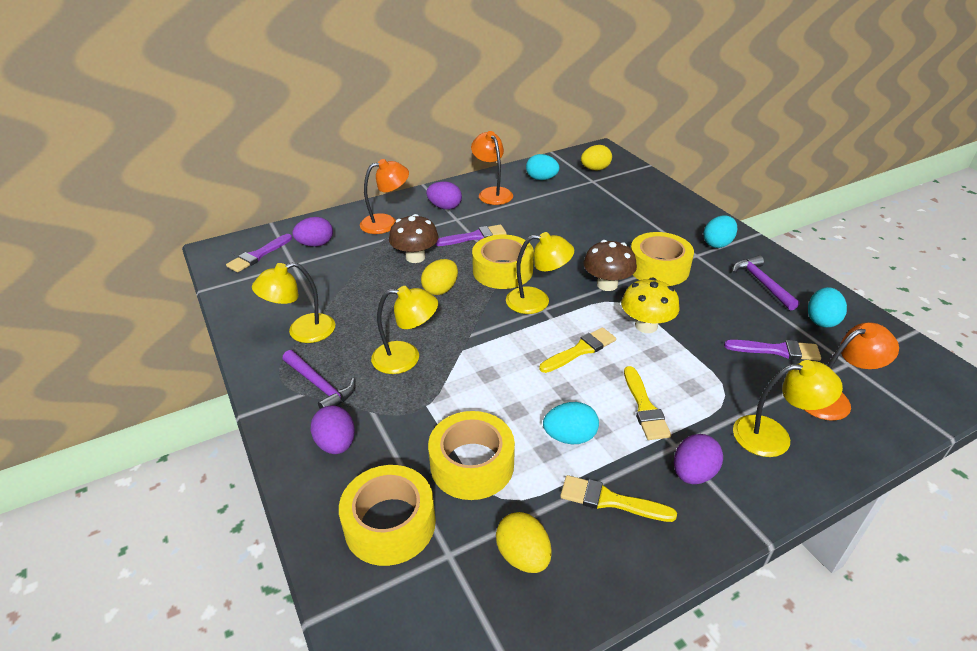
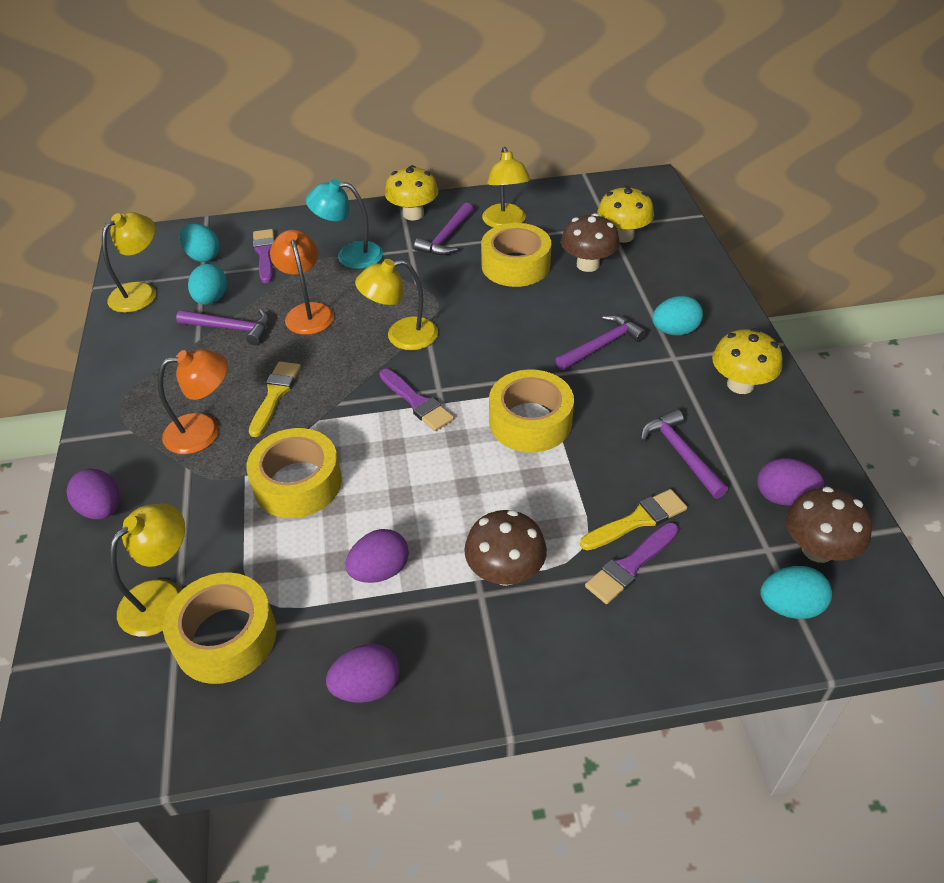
brown mushroom: [389,214,439,263] [583,240,637,291] = 2 -> [464,510,547,586] [561,213,619,272] [786,486,872,563] = 3
orange lamp: [360,159,409,234] [471,131,513,205] [805,322,899,421] = 3 -> [158,349,228,454] [270,230,334,335] = 2
purple hammer: [283,350,356,409] [733,255,799,310] = 2 -> [176,309,269,345] [414,202,473,255] [556,315,647,370] [641,409,728,499] = 4
turquoise lamp: none = 0 -> [306,179,383,269] = 1
yellow brush: [540,327,616,373] [560,475,677,522] [624,366,671,440] = 3 -> [249,361,301,437] [580,489,687,551] = 2
yellow egg: [421,259,458,295] [496,512,552,573] [581,145,612,170] = 3 -> none = 0
yellow mushroom: [621,278,679,333] = 1 -> [385,165,439,220] [597,185,654,243] [712,328,783,394] = 3

